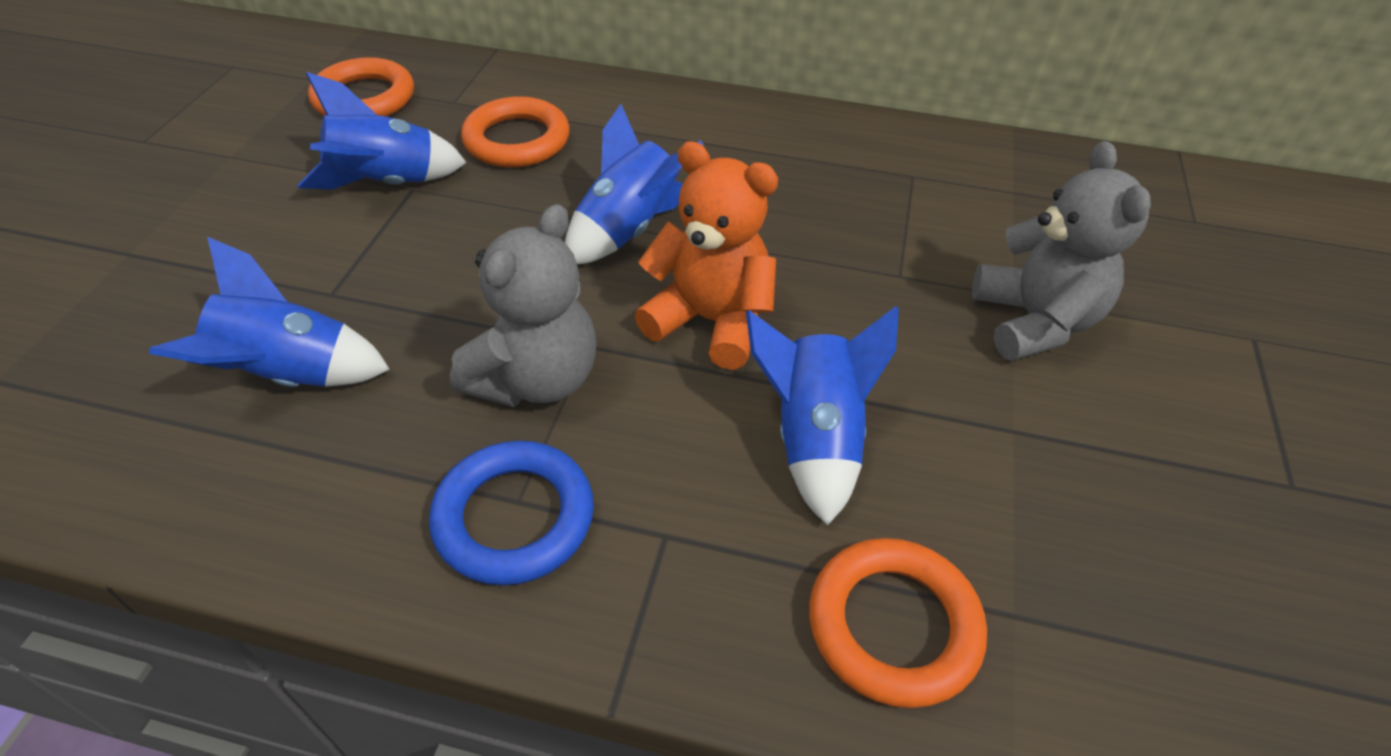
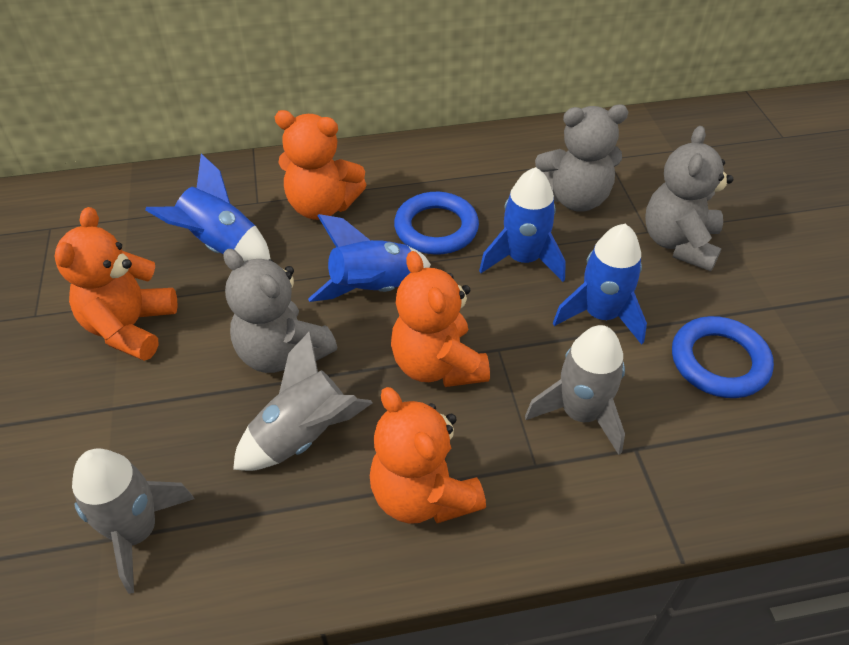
blue ring: [429,441,594,586] = 1 -> [394,192,479,255] [672,316,774,398] = 2
grey rocket: none = 0 -> [72,448,195,594] [233,331,373,471] [525,325,625,455] = 3
grey teddy bear: [450,204,597,407] [972,141,1151,361] = 2 -> [223,249,337,373] [535,104,628,212] [645,126,733,271] = 3
orange ring: [308,57,414,117] [461,96,570,167] [809,538,987,708] = 3 -> none = 0
orange teddy bear: [635,141,778,370] = 1 -> [54,207,178,361] [275,110,366,220] [370,387,486,524] [391,251,490,387] = 4

